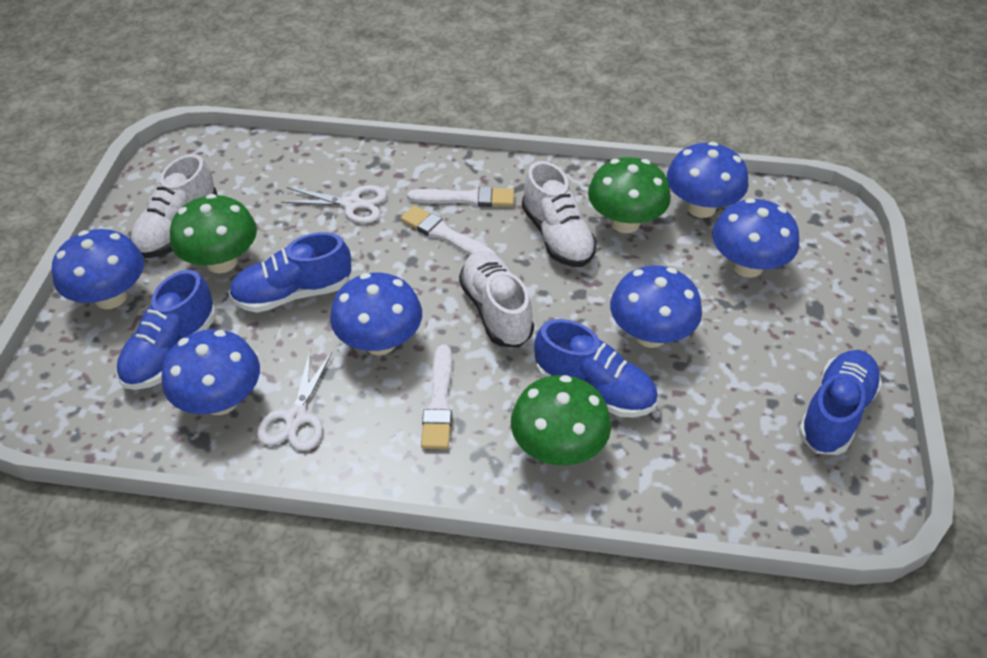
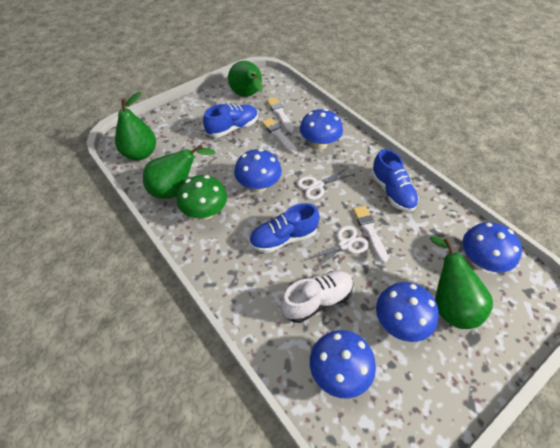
blue mushroom: [52,229,144,309] [162,329,260,415] [330,272,422,355] [610,265,702,348] [667,142,749,218] [712,198,799,278] = 6 -> [234,149,282,192] [300,109,343,150] [310,330,376,399] [376,282,439,342] [462,222,522,272] = 5
blue shoe: [116,270,216,390] [229,232,351,313] [534,319,658,417] [798,350,882,455] = 4 -> [203,104,258,137] [249,203,320,253] [371,149,419,212] = 3
green mushroom: [170,194,257,273] [511,375,611,465] [588,157,671,233] = 3 -> [177,175,227,220] = 1
green pear: none = 0 -> [115,92,156,160] [143,145,216,199] [228,61,263,97] [430,236,493,329] = 4
white shoe: [130,154,217,258] [459,251,534,347] [522,161,597,267] = 3 -> [281,271,354,323] = 1

